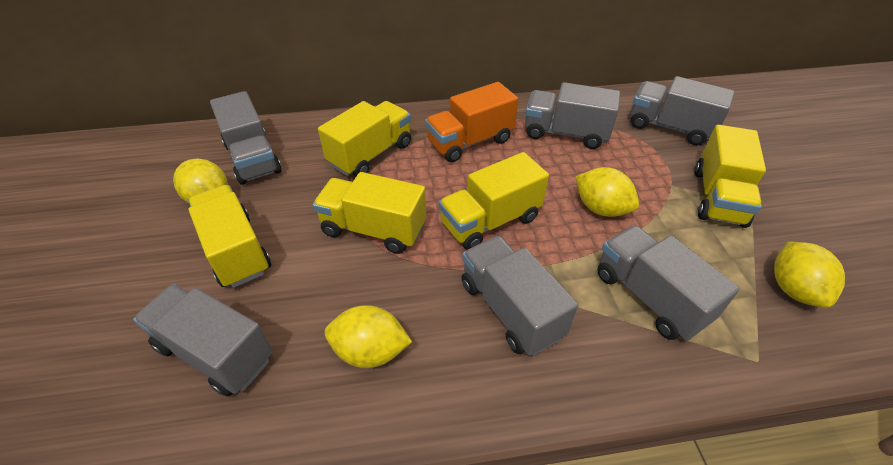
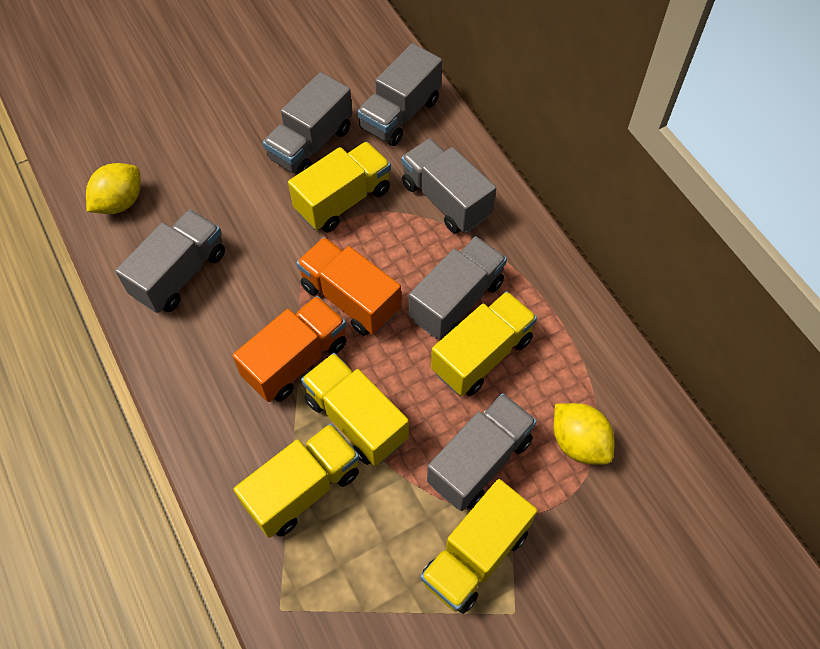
orange truck: [425,82,518,162] = 1 -> [233,296,347,402] [296,237,401,336] = 2
yellow lemon: [173,158,228,203] [325,305,412,368] [576,167,639,217] [774,242,845,308] = 4 -> [86,163,141,214] [554,403,614,465] = 2

